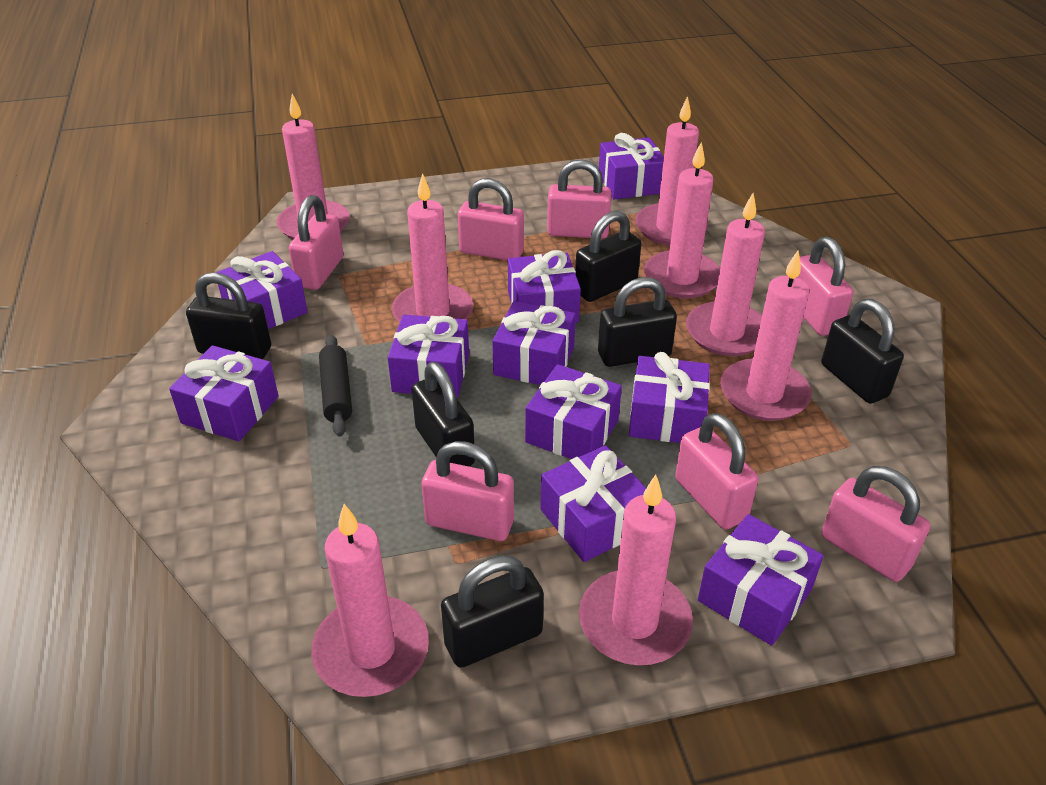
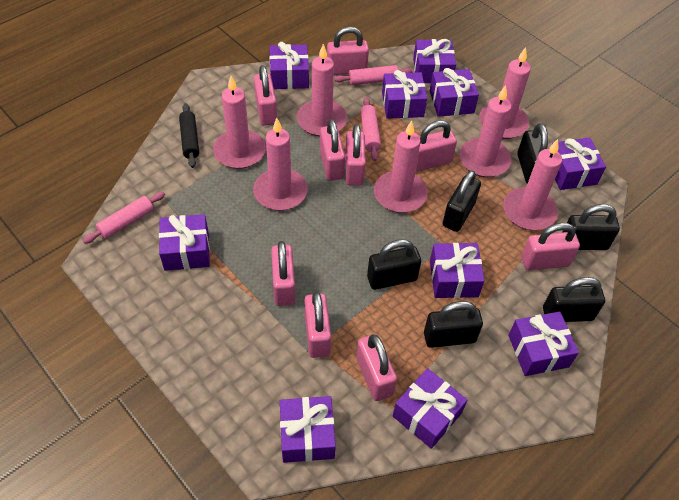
pink candle: [277,94,350,240] [311,504,429,697] [392,173,473,322] [579,475,693,665] [635,96,708,245] [644,142,720,299] [686,193,765,356] [720,251,812,421] = 8 -> [213,76,266,169] [253,118,308,211] [297,44,347,137] [374,120,428,213] [459,85,512,177] [479,47,531,139] [503,139,562,230] = 7
pink padlock: [289,195,343,290] [421,441,514,541] [458,178,524,261] [547,159,611,239] [675,413,758,530] [796,237,853,336] [821,466,930,582] = 7 -> [254,65,277,125] [271,241,295,306] [305,292,331,358] [320,119,345,181] [327,27,369,75] [345,124,366,186] [356,334,397,401] [415,120,457,172] [521,223,580,270] = 9
pink rolling pin: none = 0 -> [83,192,165,244] [334,65,413,85] [360,97,381,161] = 3

